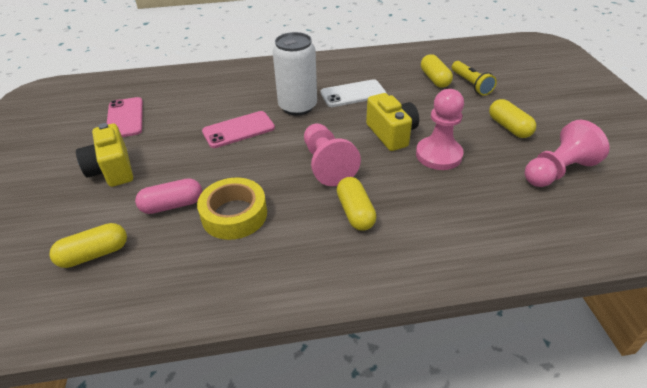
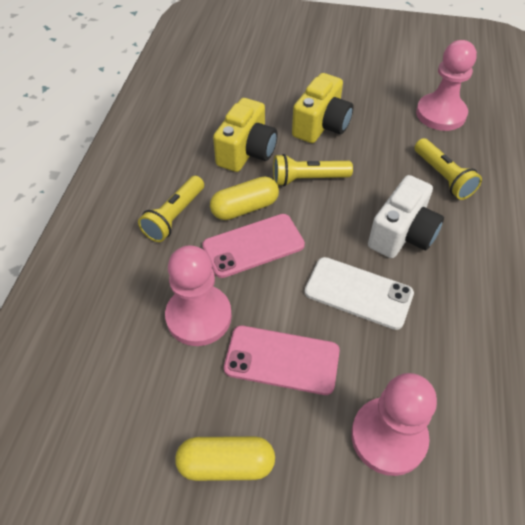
pink capsule: [135,178,202,214] = 1 -> none = 0
white camera: none = 0 -> [368,175,444,258] = 1
white can: [273,32,317,116] = 1 -> none = 0
yellow capsule: [49,223,127,268] [337,177,377,231] [421,54,453,88] [489,99,536,138] = 4 -> [175,436,275,481] [210,176,279,220] = 2
yellow flashlight: [452,61,497,96] = 1 -> [138,176,204,242] [273,154,353,186] [415,138,482,200] = 3
yellow tape: [197,177,267,240] = 1 -> none = 0

